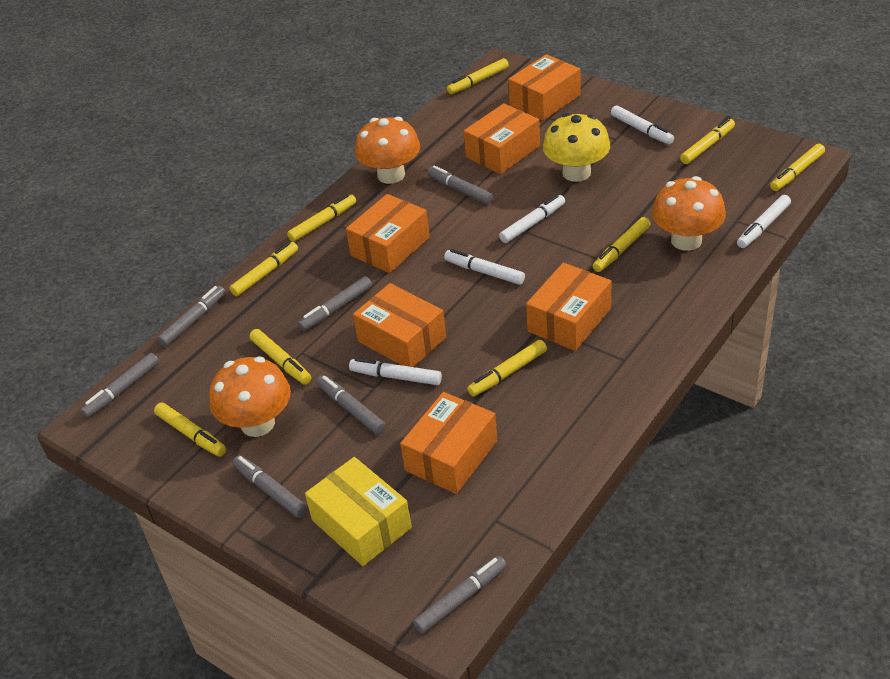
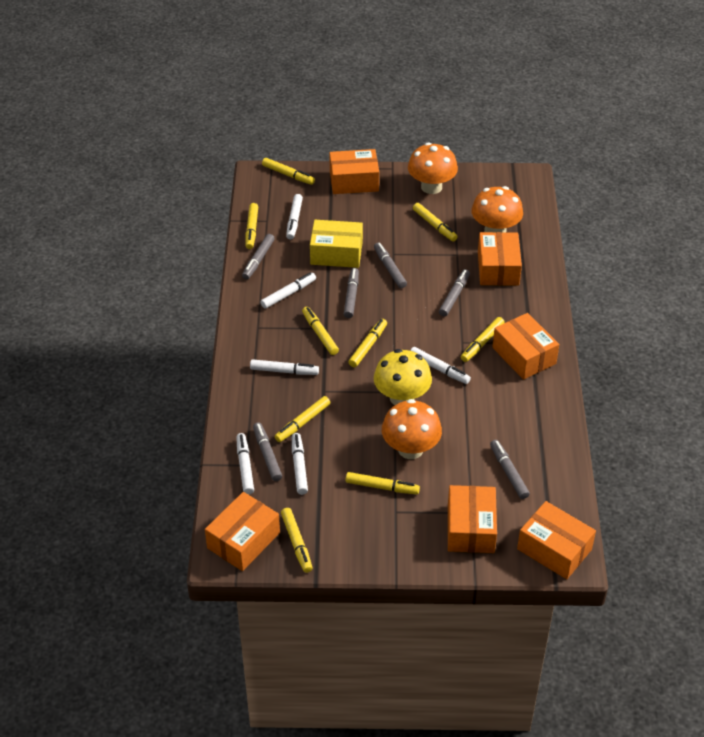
grey marker: [80,353,159,418] [157,286,226,347] [233,455,308,518] [298,276,372,331] [317,375,386,435] [413,556,507,634] [427,165,493,205] = 7 -> [242,234,275,280] [253,422,282,481] [344,268,359,318] [374,242,407,288] [439,269,470,317] [490,440,530,499] = 6
white marker: [349,358,442,385] [444,249,525,285] [499,194,565,243] [611,105,674,145] [737,195,791,248] = 5 -> [236,433,254,495] [250,359,319,375] [260,273,316,309] [286,194,303,240] [292,433,308,495] [410,347,471,384] = 6

